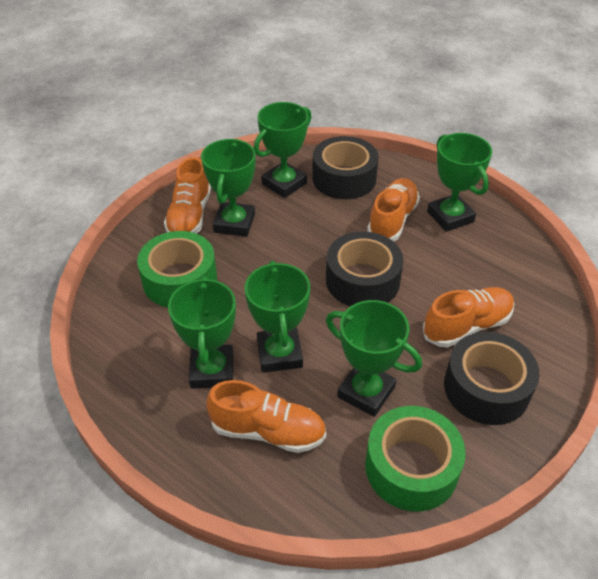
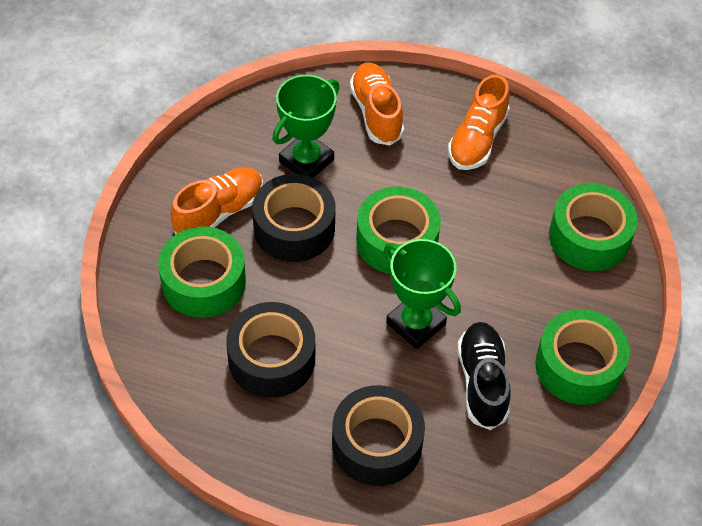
black shoe: none = 0 -> [457,322,511,430] = 1
green tape: [137,231,217,307] [365,406,466,511] = 2 -> [158,226,246,318] [356,186,441,274] [535,309,630,405] [549,183,638,271] = 4
green trophy: [168,276,236,389] [201,139,256,237] [245,261,310,373] [254,102,311,198] [326,300,422,417] [427,133,492,232] = 6 -> [272,75,339,178] [384,239,461,349] = 2
orange shoe: [164,157,211,234] [206,380,326,453] [367,178,420,242] [423,287,515,347] = 4 -> [170,167,263,235] [350,63,404,146] [448,74,510,170] = 3

